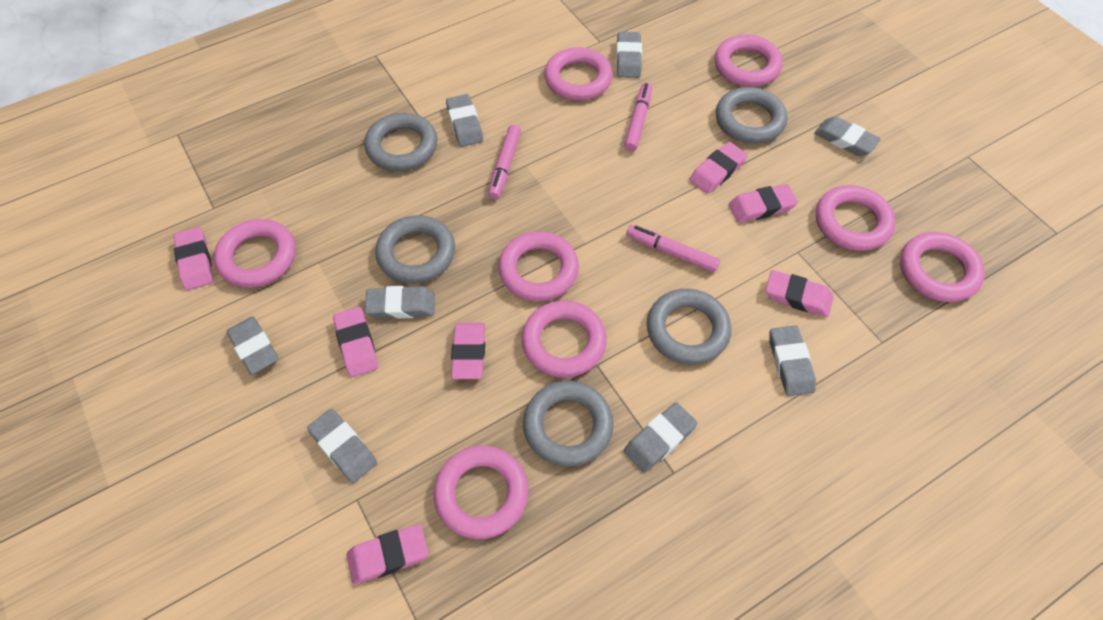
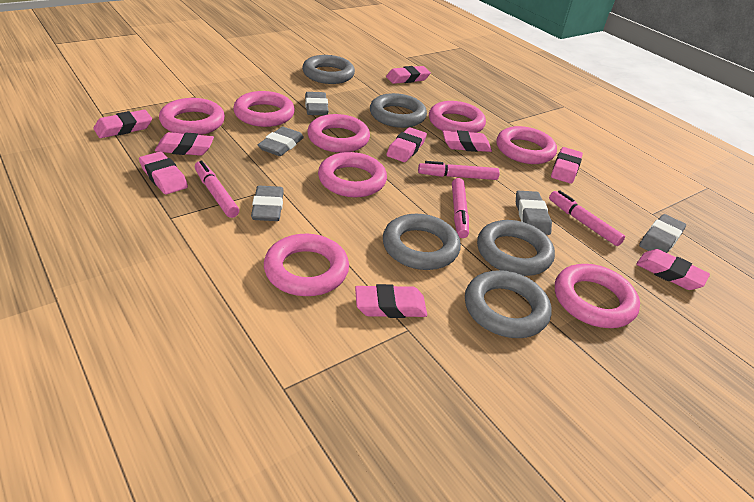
grey eraser: [227,316,278,375] [307,409,377,483] [365,286,435,319] [446,94,483,147] [616,32,642,78] [624,402,697,473] [769,325,816,396] [814,116,881,156] = 8 -> [251,186,284,221] [258,127,304,156] [305,92,329,115] [516,191,552,235] [639,214,686,253] = 5
pink eraser: [174,227,213,290] [333,307,378,377] [347,524,429,585] [451,323,485,379] [689,142,748,194] [729,184,798,223] [766,270,833,317] = 7 -> [94,110,152,138] [139,152,188,195] [155,132,214,156] [355,284,427,318] [386,66,431,84] [386,127,427,162] [443,130,492,152] [551,147,583,184] [636,249,710,290] = 9
pink marker: [488,125,521,199] [624,82,652,152] [626,225,720,272] = 3 -> [195,160,239,218] [418,161,500,180] [452,178,469,238] [549,190,625,246] = 4

